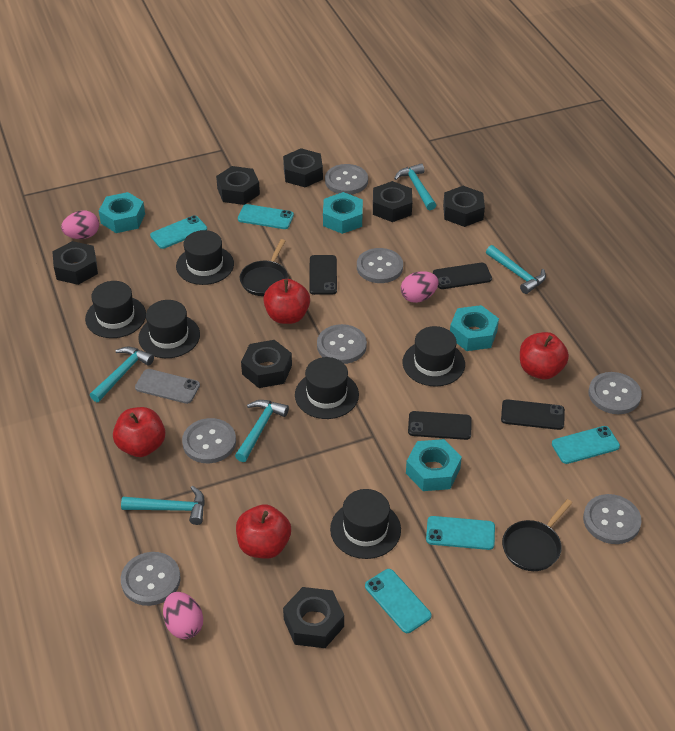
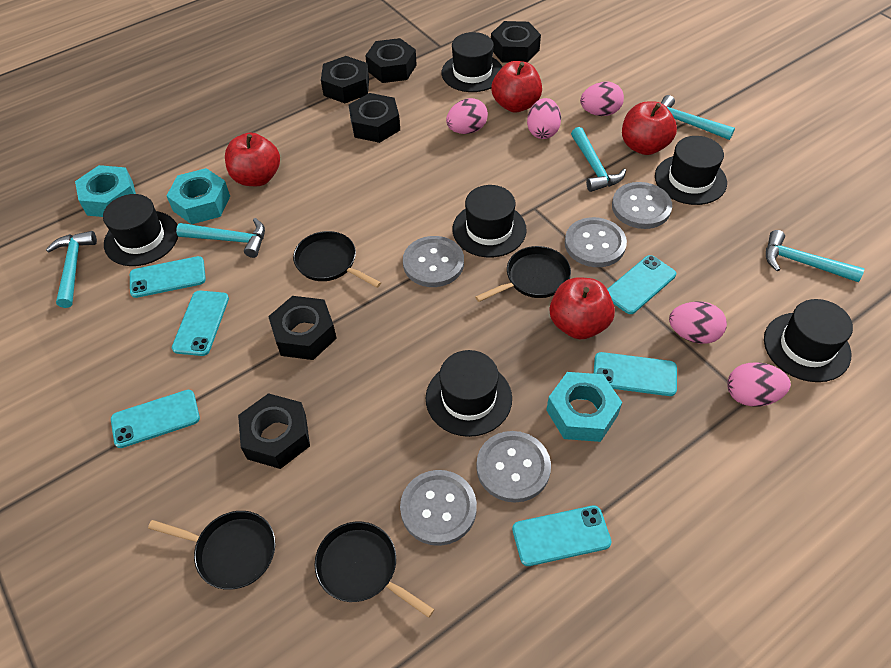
black nut: [52,241,98,285] [216,166,260,205] [241,340,292,388] [283,148,323,187] [283,587,344,648] [373,181,412,222] [443,186,485,227] = 7 -> [238,393,310,469] [268,296,337,360] [321,56,369,103] [349,93,400,143] [365,38,417,83] [491,21,541,63] = 6
black pan: [240,239,288,296] [502,499,572,571] = 2 -> [148,511,275,589] [293,231,381,288] [315,522,435,618] [475,246,571,302] = 4
black phone: [309,255,337,295] [408,411,472,440] [433,262,492,289] [501,399,565,430] = 4 -> none = 0
grey button: [121,552,181,606] [182,418,236,463] [317,324,367,364] [325,164,368,195] [357,248,403,283] [583,494,642,544] [589,372,642,414] = 7 -> [400,470,477,546] [403,236,464,287] [476,431,551,503] [565,217,627,267] [612,182,672,229] = 5
grey phone: [135,369,200,404] = 1 -> none = 0
pink egg: [61,210,99,239] [163,592,203,639] [401,271,439,303] = 3 -> [446,98,488,134] [527,98,561,139] [580,81,624,116] [669,302,727,344] [727,362,791,407] = 5
turquoise nut: [99,192,145,233] [323,192,363,234] [406,439,462,491] [450,305,499,351] = 4 -> [75,165,136,217] [167,168,230,224] [546,372,622,442] = 3
turquoise phone: [150,215,207,249] [238,204,294,229] [365,569,432,633] [426,516,495,550] [552,426,620,464] = 5 -> [111,390,200,448] [130,256,206,298] [172,291,229,356] [512,505,612,566] [594,352,677,396] [607,255,676,314] = 6

